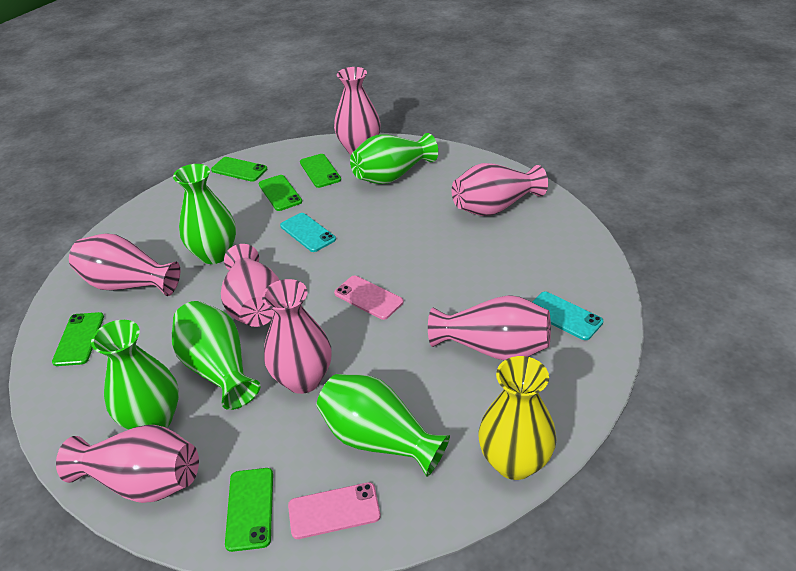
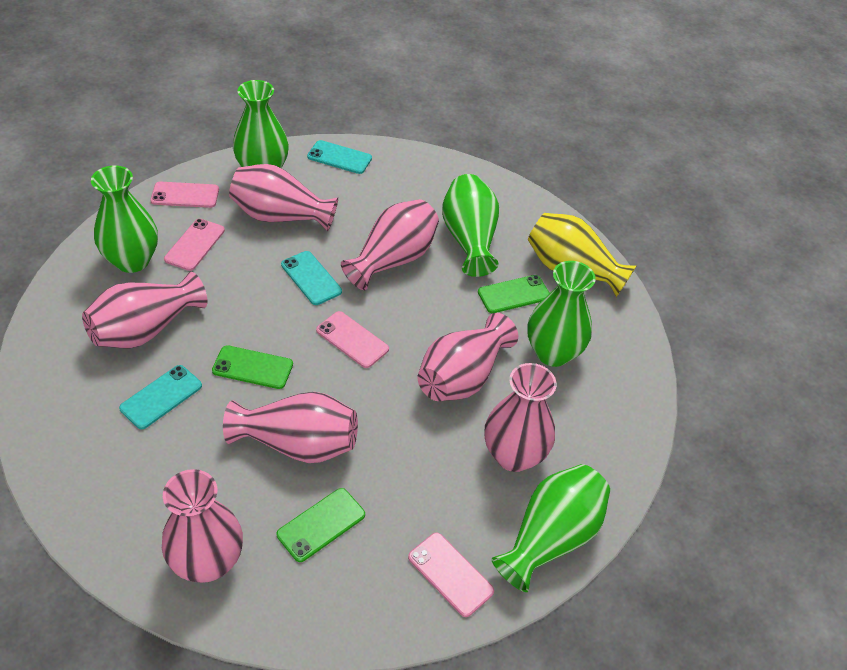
green phone: [52,312,104,366] [211,157,267,182] [225,468,273,552] [259,175,302,211] [300,154,341,188] = 5 -> [212,345,293,389] [277,488,365,562] [478,275,550,313] = 3
pink phone: [288,482,381,539] [334,276,404,320] = 2 -> [150,182,219,208] [164,219,225,271] [316,311,389,368] [408,533,494,617] = 4
turquoise phone: [280,213,336,252] [532,292,603,340] = 2 -> [119,365,202,429] [281,251,342,305] [307,140,372,174] = 3

